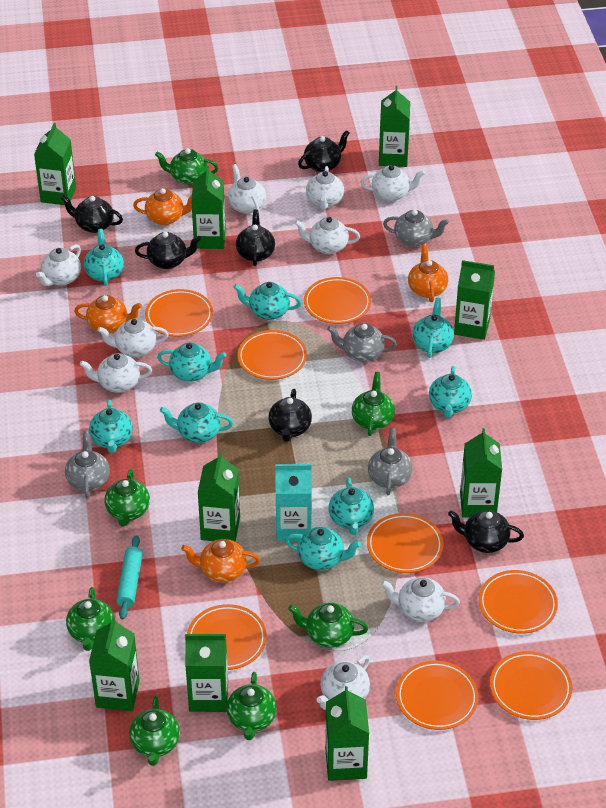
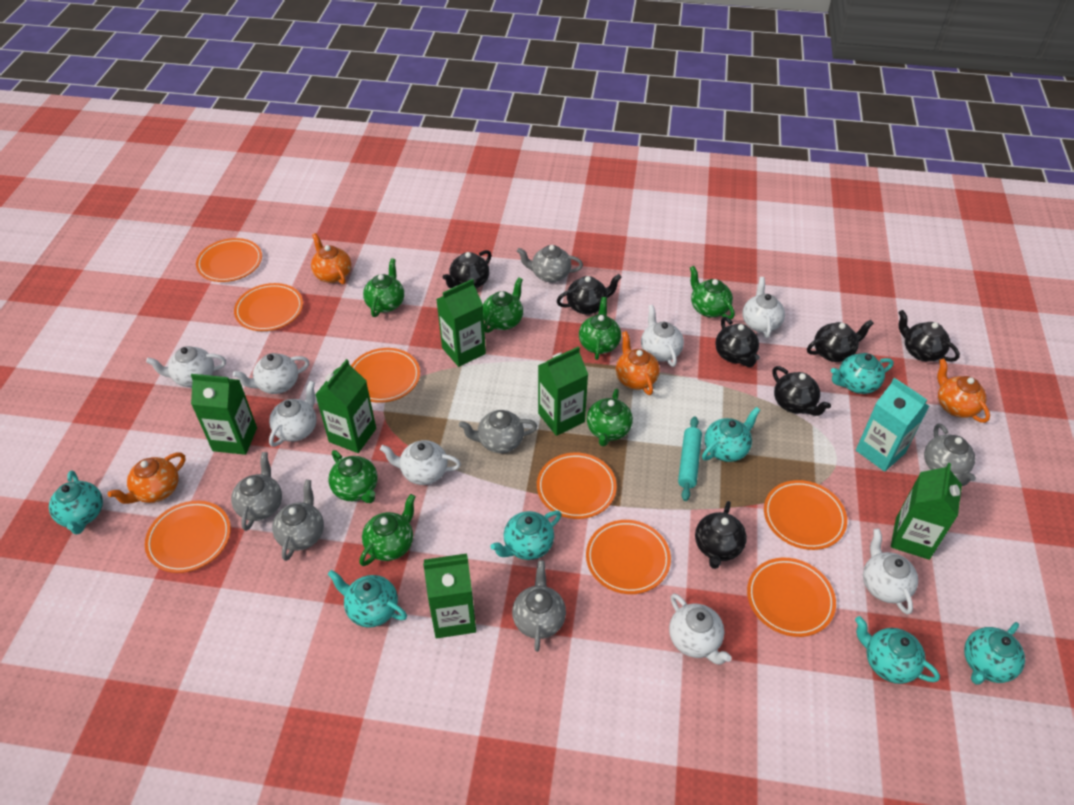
black teapot: [61,195,123,233] [135,232,201,269] [236,209,275,266] [268,389,312,442] [298,130,349,172] [448,510,524,553] = 6 -> [443,250,491,289] [557,274,622,314] [695,501,747,569] [715,317,760,367] [772,366,831,416] [807,320,874,362] [898,310,960,362] = 7
green carton: [34,123,76,205] [89,617,140,711] [185,634,228,712] [191,166,226,249] [198,452,240,542] [325,686,369,781] [379,86,410,167] [454,260,495,340] [460,428,502,517] = 9 -> [191,374,257,455] [315,359,376,453] [423,554,476,639] [436,279,486,367] [538,346,588,436] [891,463,962,560] = 6
grey teapot: [65,431,110,498] [327,323,397,362] [368,428,413,495] [383,210,449,247] = 4 -> [231,452,282,531] [272,480,324,561] [459,410,537,453] [512,560,566,652] [517,245,583,283] [924,423,976,486] = 6
turquoise teapot: [84,229,124,286] [89,399,133,453] [157,342,227,382] [160,402,233,443] [233,282,302,320] [285,527,361,570] [329,477,374,535] [412,298,454,358] [429,366,472,418] = 9 -> [49,470,103,535] [327,570,407,628] [490,511,561,560] [702,407,760,462] [831,353,894,394] [855,616,940,684] [964,622,1025,685] = 7
white teapot: [36,244,81,286] [80,353,152,393] [97,319,169,357] [228,164,266,214] [294,217,360,254] [306,166,344,210] [317,655,370,710] [360,165,425,202] [381,577,460,622] = 9 -> [146,346,226,387] [233,353,309,394] [269,381,317,447] [380,440,461,485] [641,305,684,367] [669,593,732,665] [743,277,785,338] [863,528,918,615] = 8

